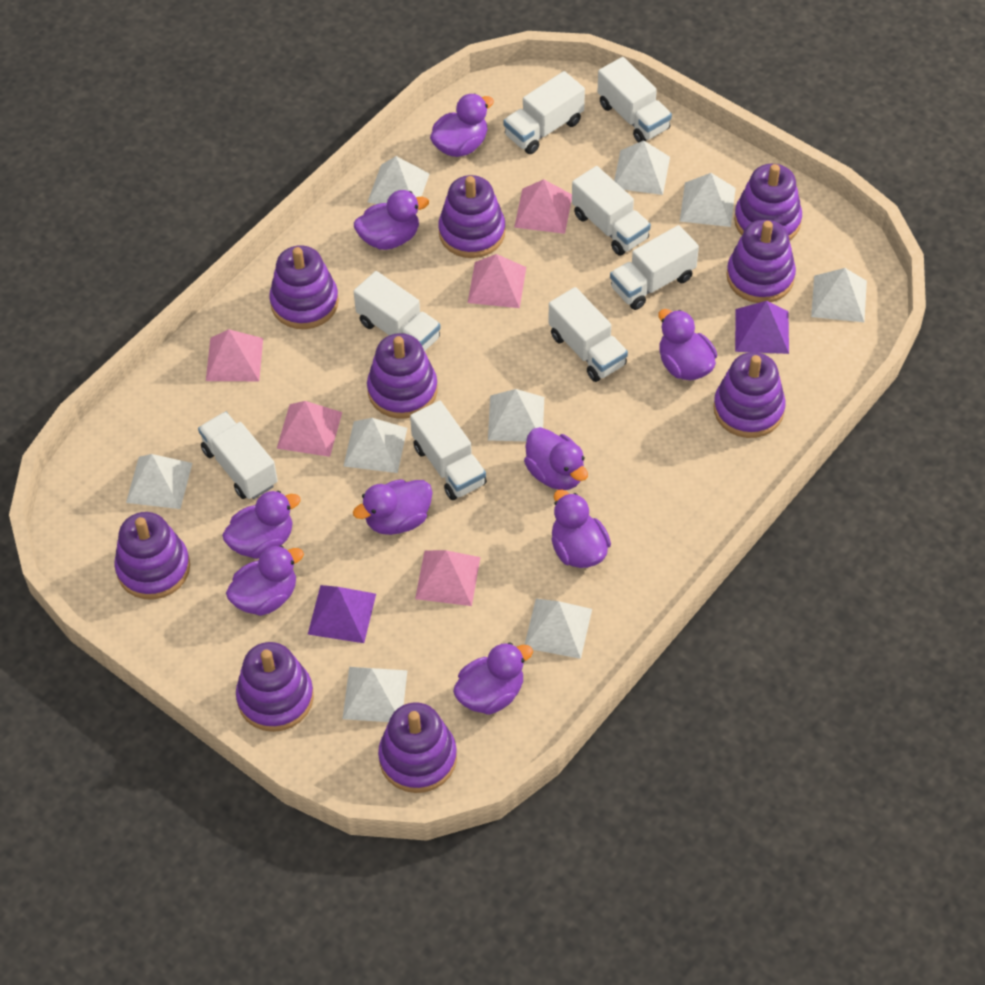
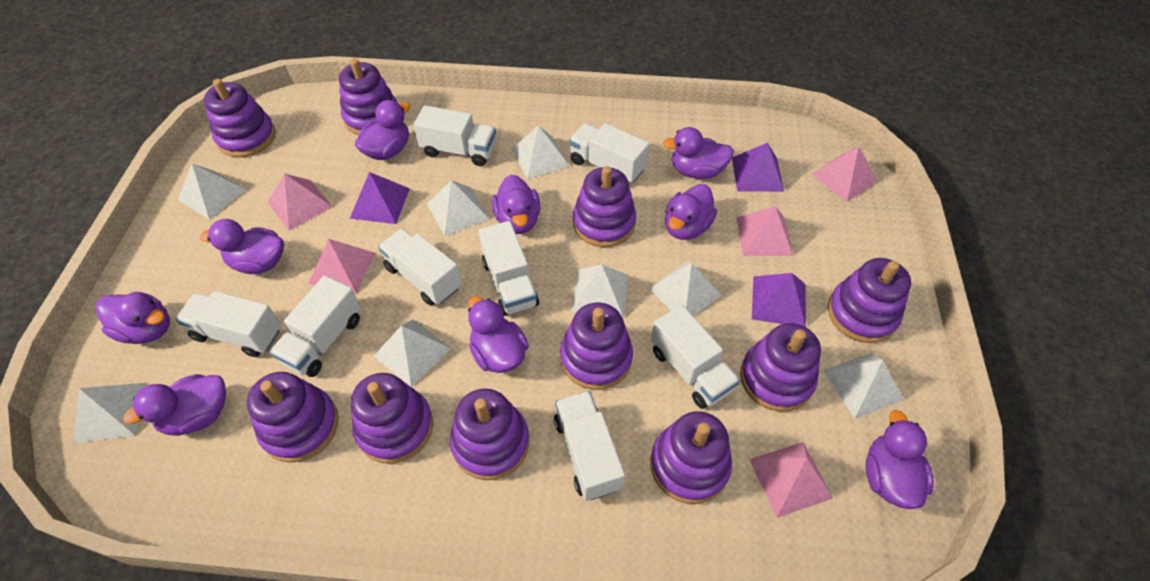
purple pyramid: [308,585,376,643] [735,301,789,354] = 2 -> [350,172,410,224] [732,143,784,192] [752,273,806,327] = 3
purple stacking toy: [114,512,190,600] [236,642,314,732] [269,245,339,329] [367,333,437,419] [378,702,457,793] [438,175,505,258] [713,352,786,438] [727,219,796,303] [734,164,802,240] = 9 -> [204,79,276,158] [247,372,339,463] [339,58,397,135] [351,373,433,464] [450,389,529,480] [560,302,633,390] [573,166,636,247] [650,411,732,504] [740,323,821,412] [828,258,911,343] = 10
white pyramid: [126,454,192,509] [343,667,408,722] [344,418,407,473] [368,156,430,204] [488,389,544,441] [525,599,592,659] [614,140,670,195] [680,173,736,227] [811,268,867,322] = 9 -> [73,383,147,444] [178,164,246,220] [374,320,451,387] [427,180,489,237] [512,125,570,179] [571,265,629,318] [648,263,722,316] [823,353,904,419] = 8

